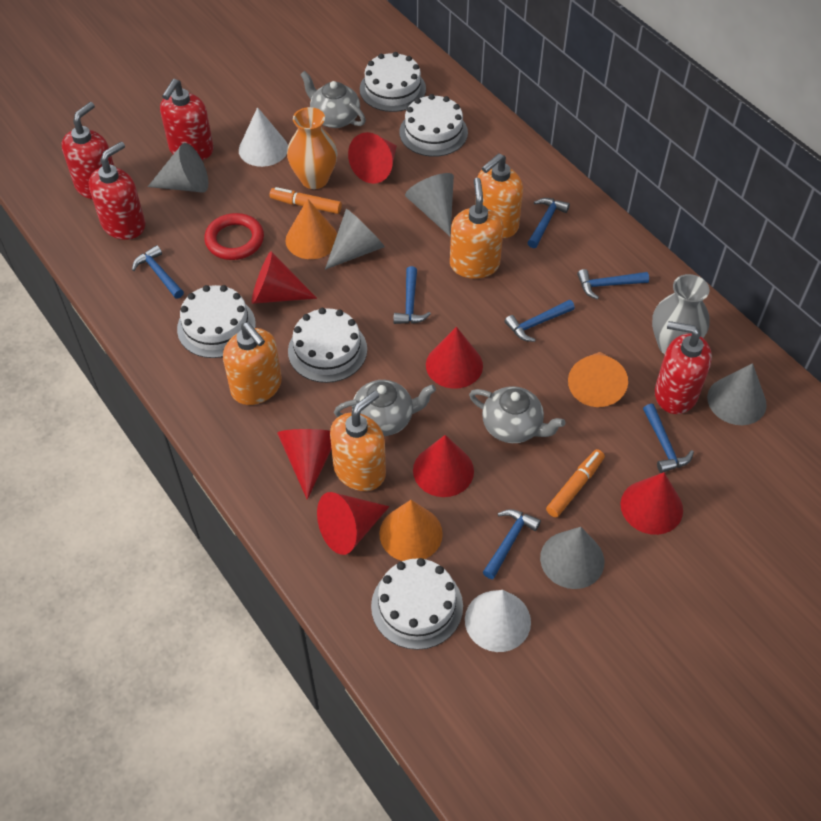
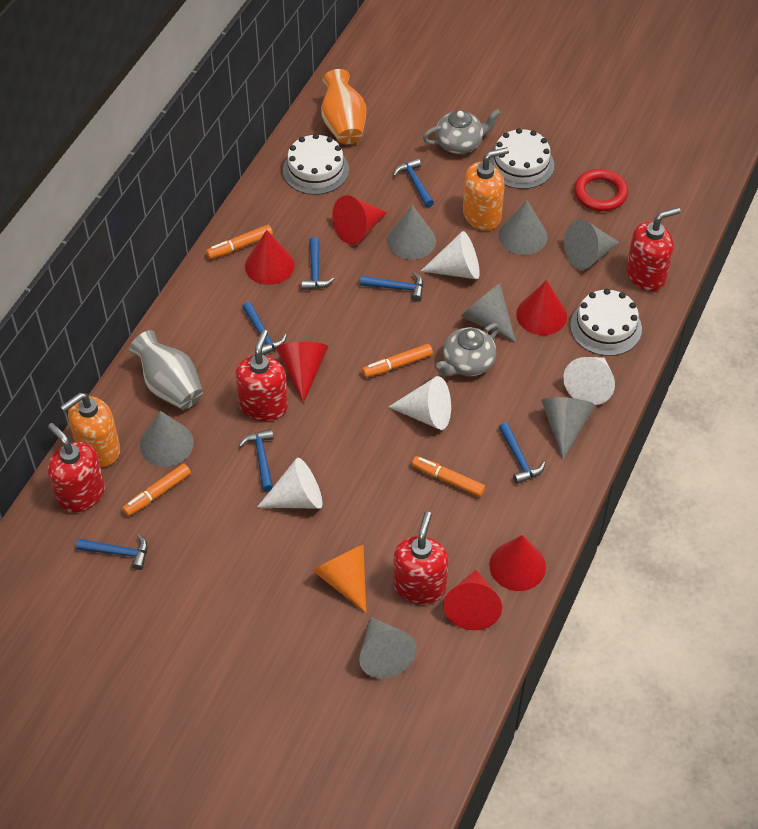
grey cone: [148,143,208,193] [325,209,385,270] [405,173,454,237] [540,527,604,589] [707,363,767,425] = 5 -> [140,411,194,467] [359,617,417,679] [387,205,436,260] [461,283,516,342] [499,201,548,255] [541,397,595,460] [564,220,620,270] = 7
grey teapot: [300,71,366,128] [334,380,436,436] [469,386,565,443] = 3 -> [423,109,501,154] [436,323,499,376] = 2
orange cone: [286,199,337,259] [379,500,443,561] [568,352,628,407] = 3 -> [313,545,366,613] = 1
orange marker: [270,187,342,214] [546,449,605,518] = 2 -> [122,464,191,516] [206,225,273,259] [362,344,433,378] [412,456,485,497] = 4
orange soap dispenser: [223,322,282,405] [330,391,386,491] [450,178,504,279] [475,153,523,238] = 4 -> [61,393,120,467] [463,147,509,231] = 2
red cone: [252,251,317,304] [277,429,332,499] [317,492,390,555] [348,132,397,184] [413,435,474,497] [426,327,483,389] [621,472,683,535] = 7 -> [245,230,295,285] [276,342,328,403] [332,195,387,245] [443,570,502,630] [489,535,546,591] [516,280,567,335] = 6
white cake: [177,285,256,358] [288,308,367,383] [360,52,426,112] [371,558,463,650] [399,94,468,157] = 5 -> [283,134,349,195] [489,128,554,189] [570,289,642,356] = 3
white cone: [239,107,288,167] [465,590,531,652] = 2 -> [257,458,322,509] [389,376,451,430] [421,231,480,279] [563,357,615,405] = 4

